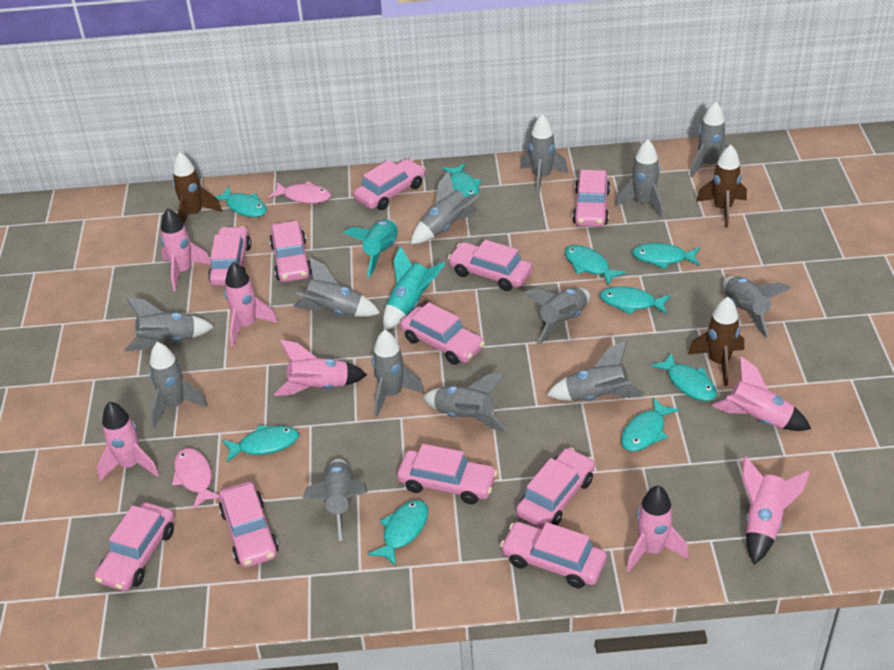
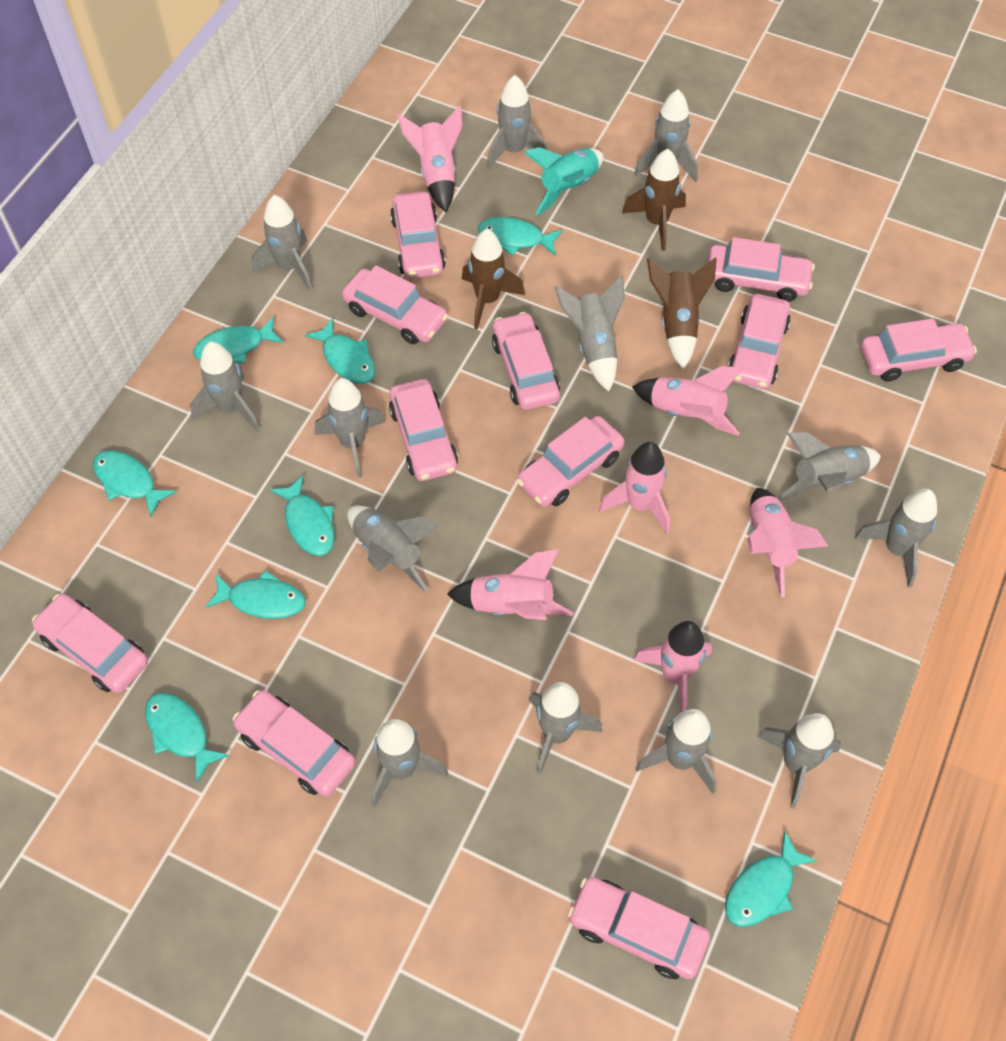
pink fish: [172,448,219,509] [268,181,331,203] = 2 -> none = 0
pink rocket: [97,401,159,481] [160,208,211,291] [224,262,278,347] [274,340,367,396] [626,485,689,573] [711,356,811,431] [742,456,810,565] = 7 -> [397,105,462,212] [447,549,573,620] [599,442,670,534] [632,366,744,435] [633,621,712,713] [747,488,828,597] = 6
turquoise fish: [215,186,267,217] [222,425,299,462] [368,500,428,566] [442,163,481,201] [565,245,626,285] [600,286,671,315] [621,397,679,452] [632,243,700,269] [651,352,717,401] = 9 -> [93,450,176,517] [145,693,230,782] [193,316,283,364] [205,570,306,619] [270,475,334,556] [305,319,375,384] [478,217,563,255] [725,831,817,927] = 8
turquoise rocket: [344,220,398,277] [383,246,445,330] = 2 -> [524,147,603,216] = 1

